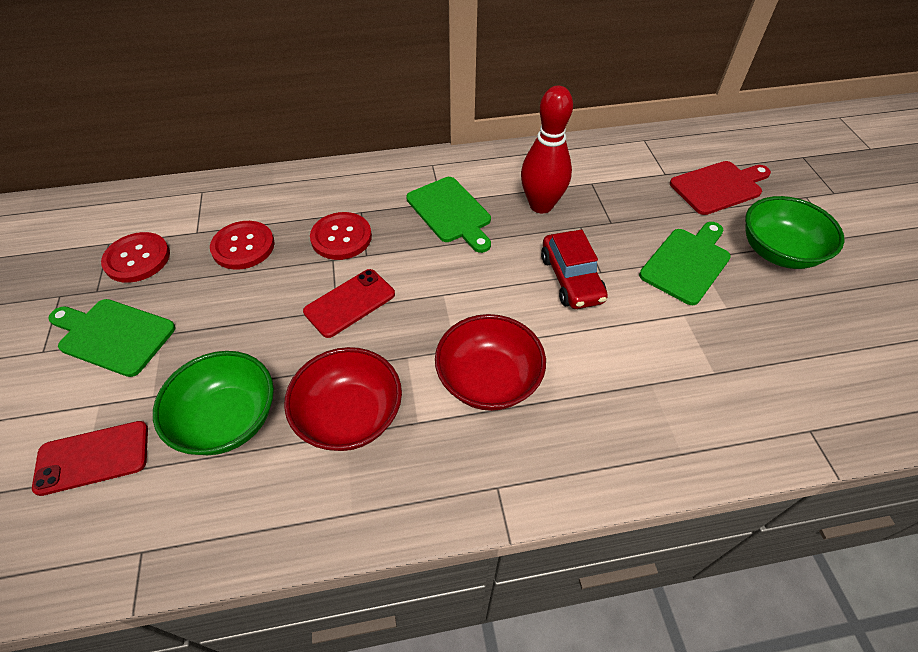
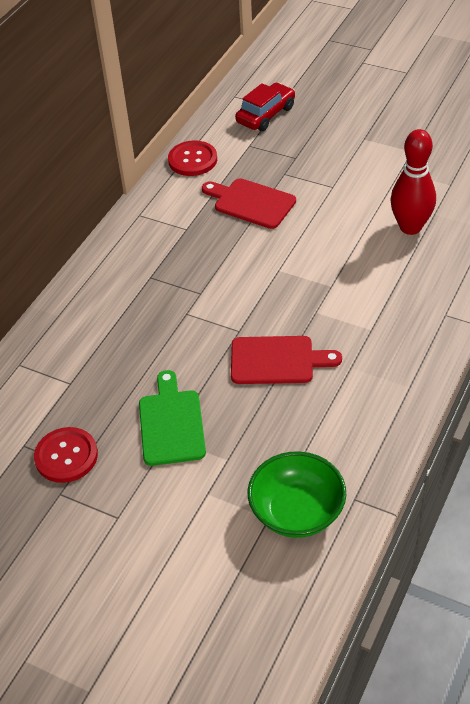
green bowl: [153,351,274,455] [745,196,845,269] = 2 -> [248,451,346,538] = 1
green cutting board: [48,299,175,377] [406,177,491,253] [639,222,731,305] = 3 -> [139,370,206,466] = 1
red bowl: [284,347,402,451] [435,314,546,411] = 2 -> none = 0
red button: [101,232,170,283] [210,221,275,270] [310,212,372,260] = 3 -> [34,427,98,483] [168,140,217,176] = 2
red cutting board: [670,161,771,215] = 1 -> [202,178,296,229] [231,336,342,384] = 2
red phone: [32,421,148,496] [303,269,395,338] = 2 -> none = 0

